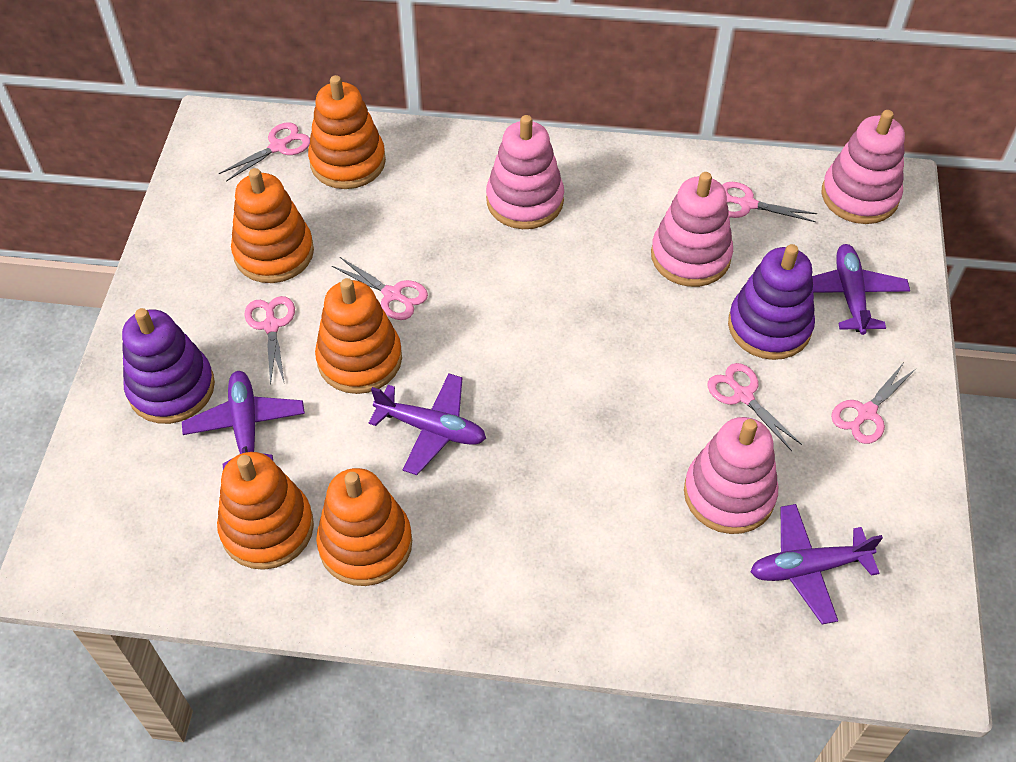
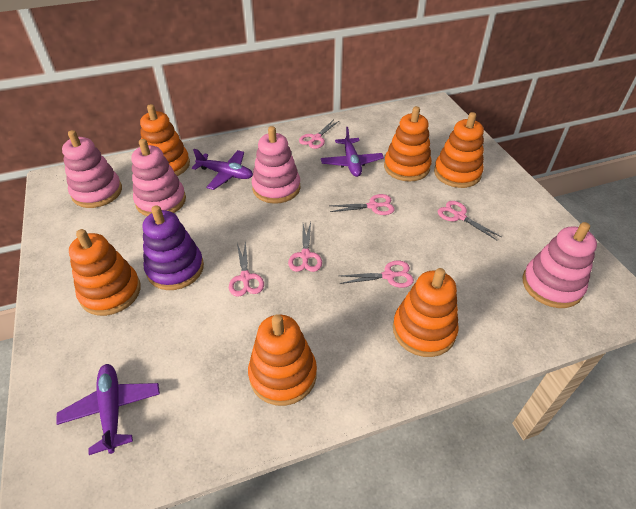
orange stacking toy: [217,452,314,570] [231,168,314,283] [308,75,386,189] [315,278,402,394] [316,468,412,586] = 5 -> [69,229,141,316] [140,104,190,176] [248,314,317,406] [384,106,432,182] [393,268,459,357] [434,112,484,188] = 6
purple plane: [182,371,305,470] [369,373,486,475] [750,504,883,624] [812,244,910,335] = 4 -> [57,364,160,455] [192,149,253,190] [321,127,384,177] = 3
purple stacking toy: [122,308,215,424] [728,244,815,360] = 2 -> [143,205,204,290] = 1

